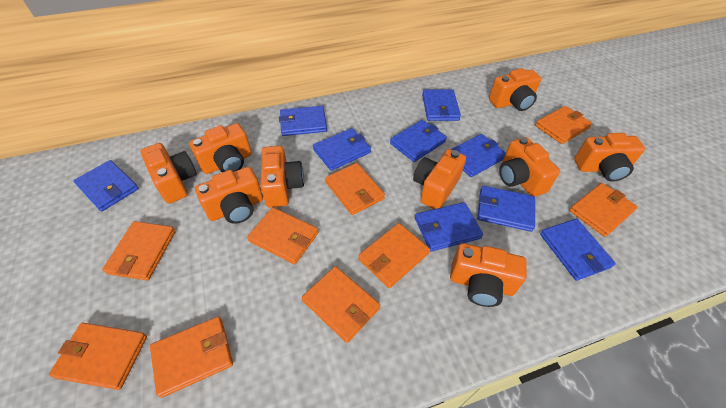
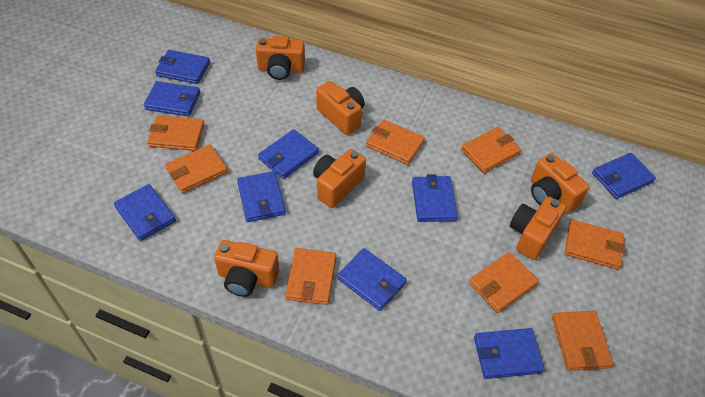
orange camera: [140,143,197,204] [189,123,252,174] [195,167,263,224] [260,146,304,208] [413,149,466,209] [450,243,527,307] [489,68,541,111] [499,137,560,197] [574,133,645,182] = 9 -> [214,240,279,297] [256,36,305,80] [313,149,366,208] [316,81,365,135] [510,197,566,260] [531,153,590,213] = 6
orange wallet: [49,323,147,390] [102,221,176,280] [150,316,233,398] [247,207,318,265] [302,266,380,343] [325,163,385,215] [358,223,430,288] [535,106,592,144] [569,183,638,237] = 9 -> [147,116,205,151] [165,144,228,193] [285,248,336,305] [366,119,425,165] [461,127,522,173] [469,252,539,313] [552,311,613,371] [565,220,626,270] = 8

